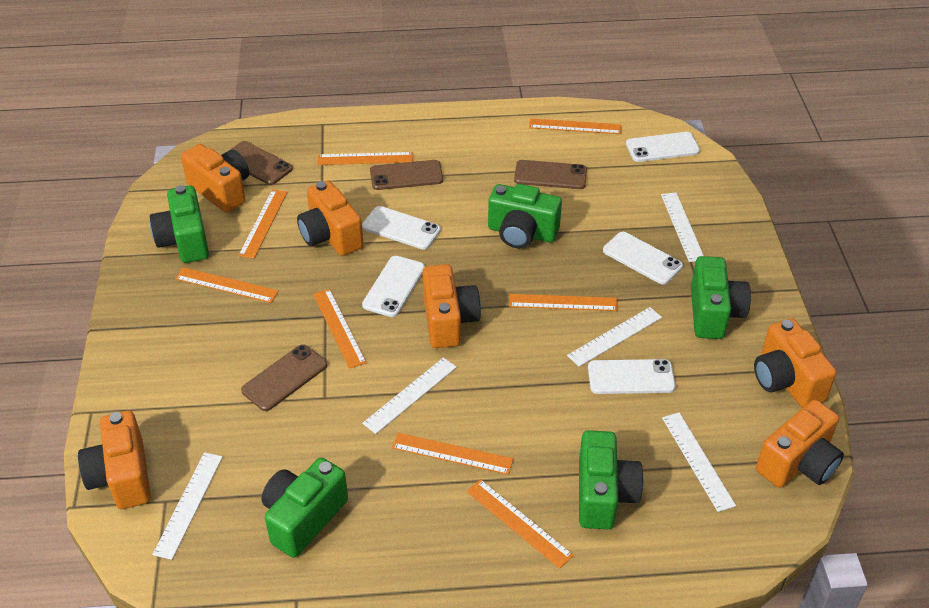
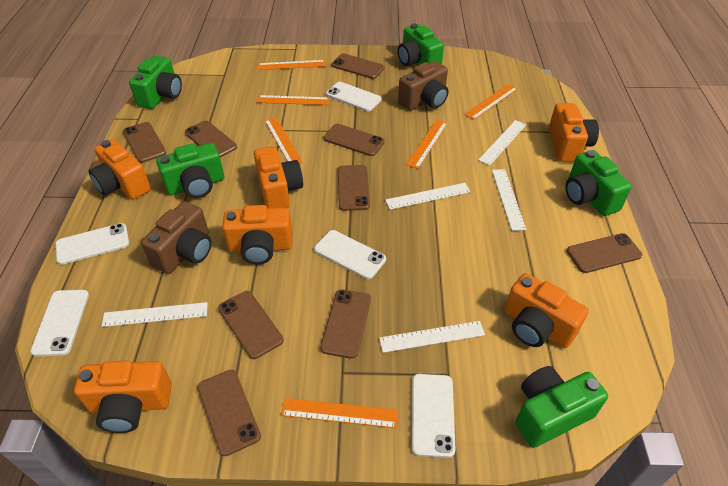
brown camera: none = 0 -> [141,201,212,274] [398,61,449,111] = 2
brown phone: [230,141,293,185] [241,344,327,411] [370,160,443,190] [514,160,587,189] = 4 -> [123,122,166,163] [185,120,237,158] [197,370,261,456] [218,291,284,359] [320,289,371,359] [324,124,385,156] [331,53,384,79] [338,165,370,211] [567,233,642,273] = 9
orange ruler: [175,267,279,303] [238,190,287,259] [313,289,367,369] [318,152,413,165] [392,433,513,475] [467,479,574,569] [509,294,618,311] [529,118,622,134] = 8 -> [257,95,330,105] [258,60,326,70] [265,117,303,164] [281,398,398,428] [406,120,448,169] [464,84,518,120] = 6

